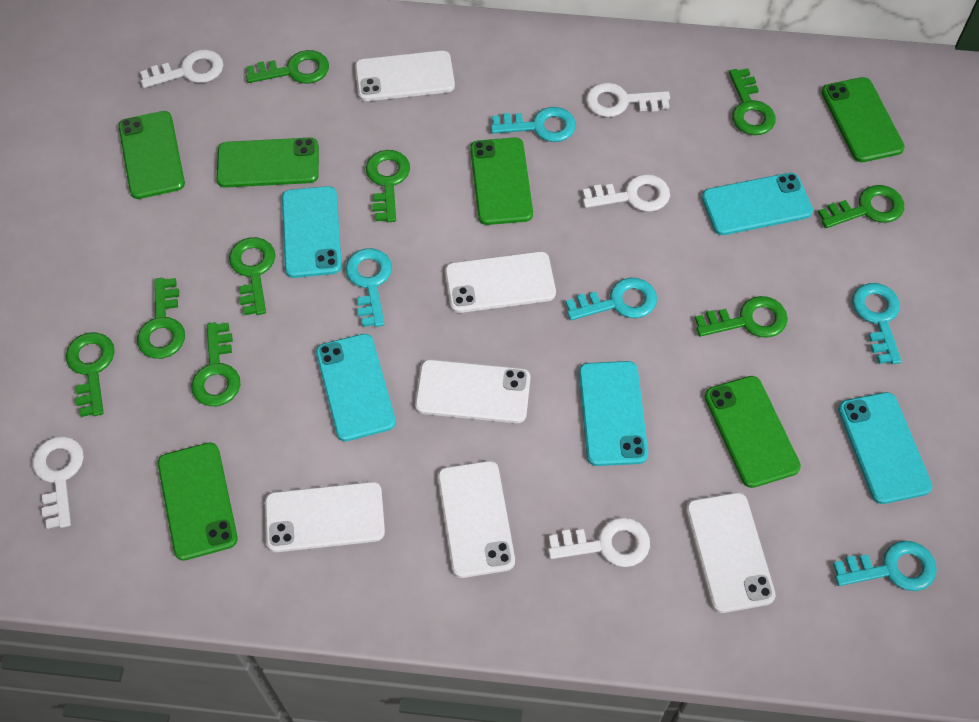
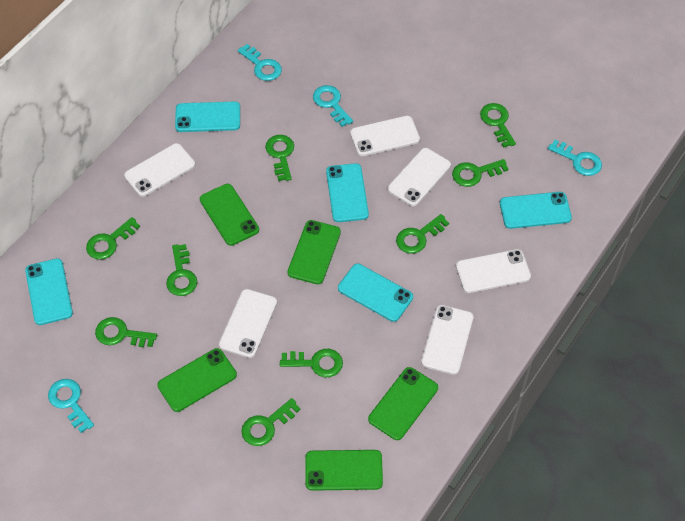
green phone: [119,111,185,199] [158,442,238,561] [216,138,319,188] [470,138,533,225] [704,376,801,488] [822,77,905,162] = 6 -> [157,348,237,412] [200,184,259,246] [287,220,341,284] [305,450,383,491] [368,367,438,440] = 5
turquoise key: [345,248,392,327] [491,107,576,142] [566,278,657,320] [833,541,937,591] [852,283,902,364] = 5 -> [48,379,94,433] [238,44,282,81] [313,85,353,127] [548,140,602,176] = 4
white key: [32,436,84,529] [140,49,223,88] [548,517,650,567] [583,174,670,212] [586,83,670,117] = 5 -> none = 0

